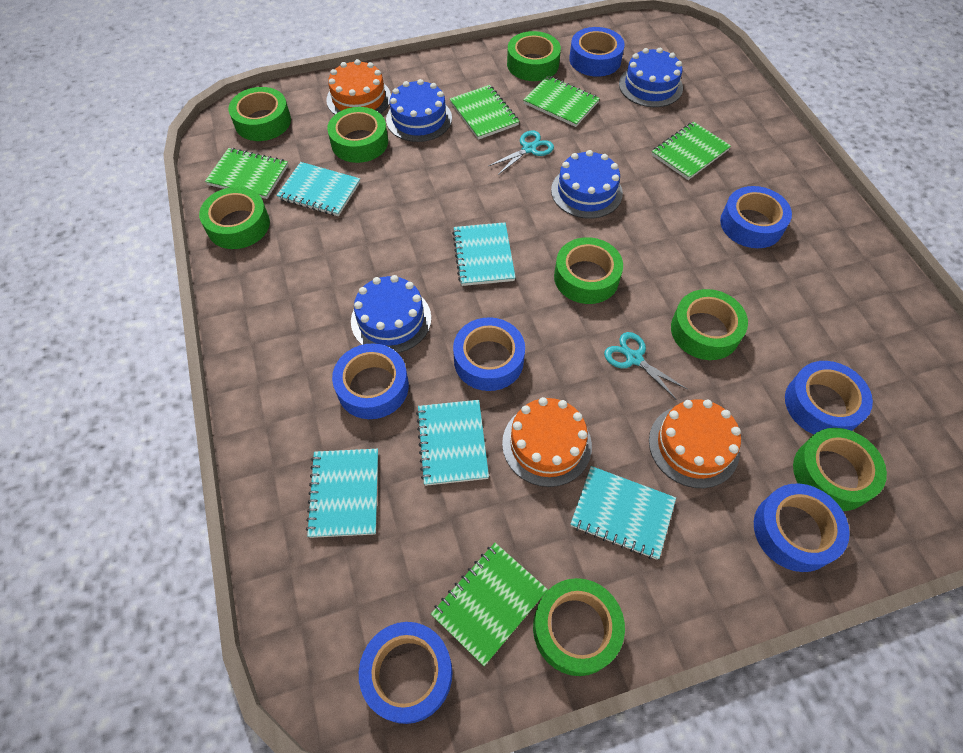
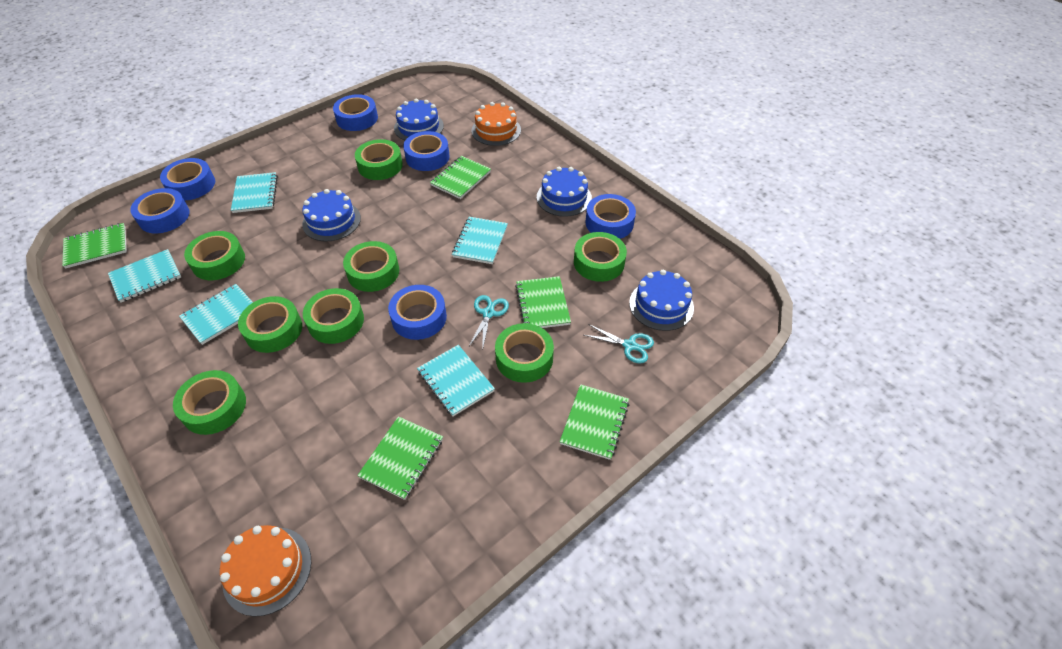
blue tape: [332,343,409,419] [359,622,453,724] [453,317,525,391] [569,27,625,77] [720,186,792,248] [754,483,850,572] [785,361,873,434] = 7 -> [130,188,190,233] [160,158,215,200] [333,94,378,131] [388,285,447,340] [403,131,450,171] [586,194,636,239] = 6
orange cake: [326,59,391,115] [502,397,592,487] [649,399,741,488] = 3 -> [220,525,311,617] [471,102,521,146] = 2

